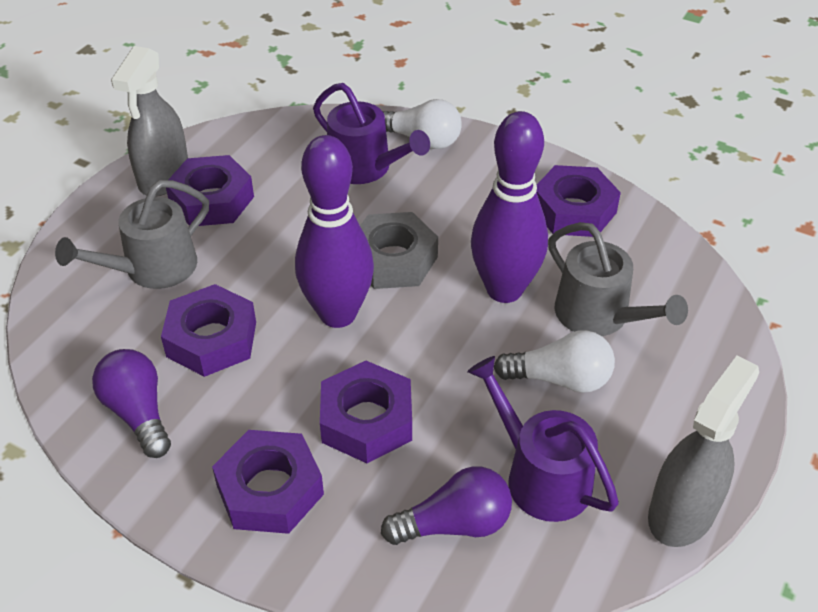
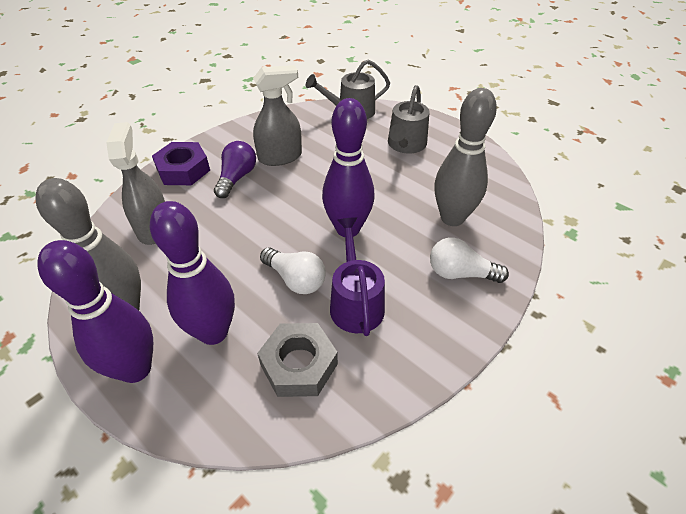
grey bowling pin: none = 0 -> [36,178,141,310] [434,88,497,226] = 2
purple bowling pin: [295,135,374,328] [471,111,548,303] = 2 -> [37,240,153,383] [150,201,235,345] [322,98,375,237] = 3
purple light bulb: [92,349,171,458] [381,467,512,545] = 2 -> [214,141,256,198] = 1
purple nut: [161,284,256,377] [166,155,254,226] [212,430,324,534] [320,361,412,463] [537,165,621,237] = 5 -> [152,142,210,185] = 1
purple watering can: [313,83,430,184] [467,356,619,522] = 2 -> [330,217,385,336] = 1

